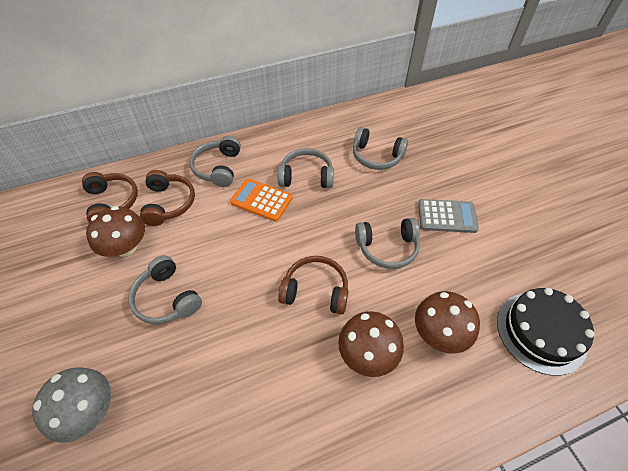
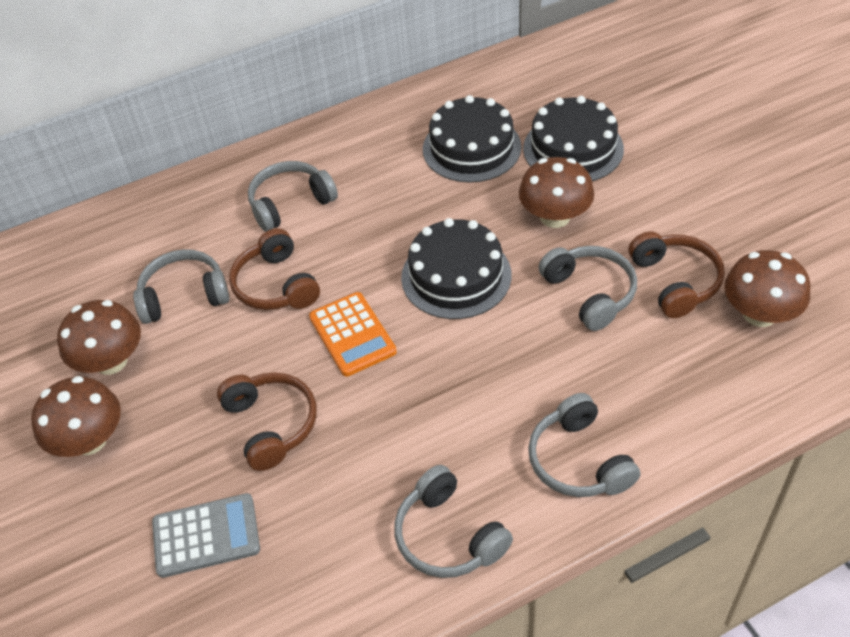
black cake: [497,288,595,376] = 1 -> [401,218,511,319] [423,95,521,183] [523,96,624,181] = 3
brown mushroom: [86,206,145,257] [338,311,404,377] [415,291,480,354] = 3 -> [31,376,121,457] [57,300,141,375] [519,157,594,228] [724,250,810,327] = 4
grey mushroom: [32,367,111,443] = 1 -> none = 0

